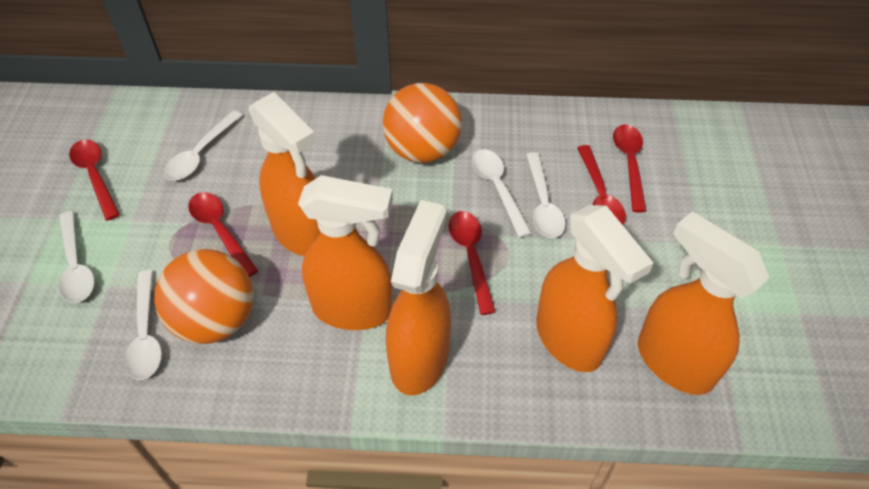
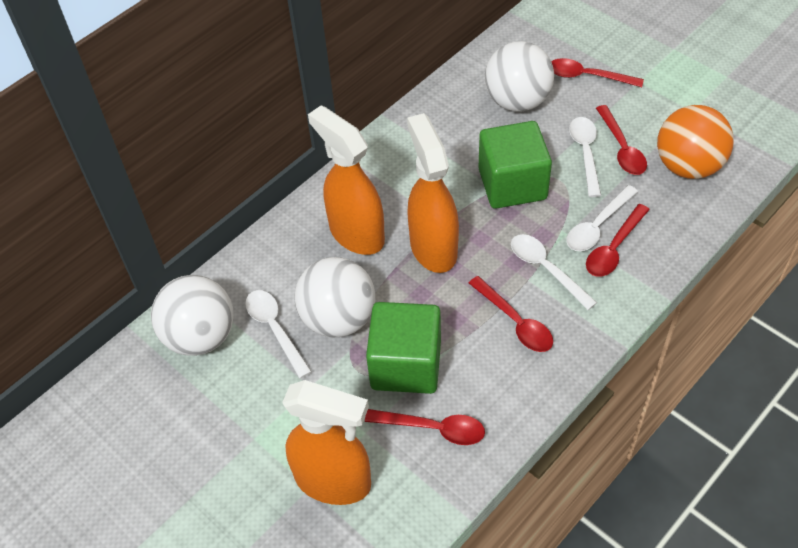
green cube: none = 0 -> [366,302,441,394] [478,121,552,209] = 2
orange ball: [154,249,253,344] [383,83,462,163] = 2 -> [657,105,734,179] = 1
orange spray bottle: [249,92,320,256] [298,175,393,330] [386,200,451,395] [536,205,653,372] [638,211,770,395] = 5 -> [282,380,371,505] [308,105,385,255] [407,113,459,273] = 3
white ball: none = 0 -> [151,275,234,356] [295,257,375,337] [485,41,554,111] = 3
white spoon: [59,211,95,303] [124,270,162,380] [164,110,242,181] [472,149,532,238] [526,152,566,238] = 5 -> [245,290,312,378] [511,234,597,310] [567,185,638,251] [569,117,601,197] = 4

